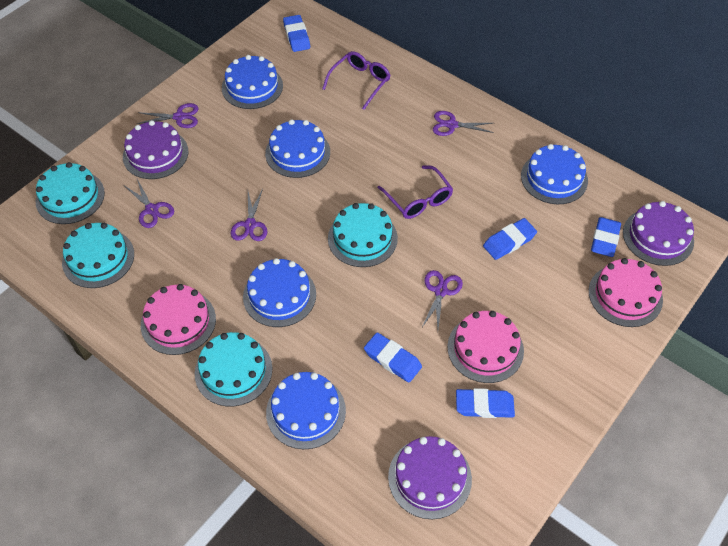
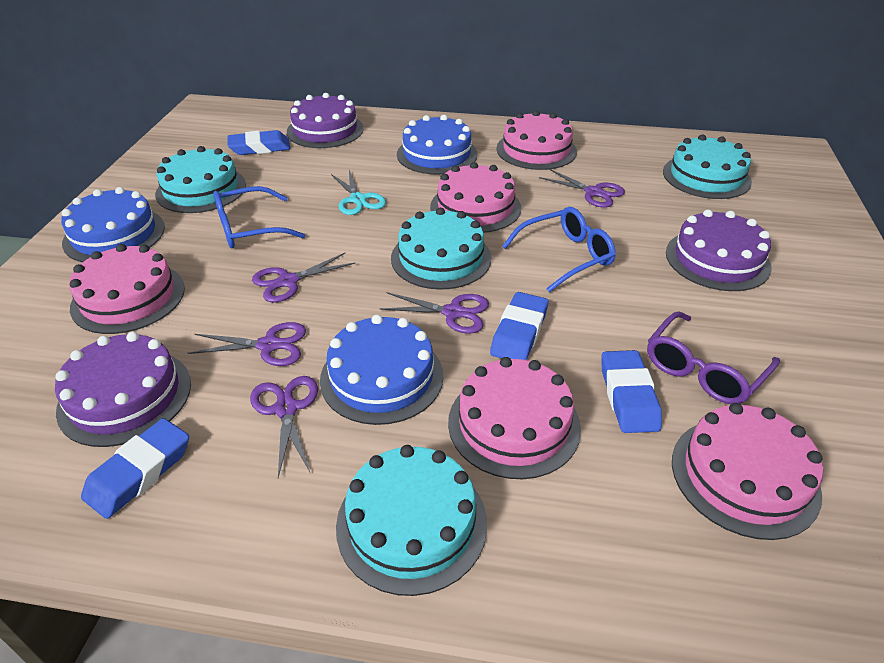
blue cake: [222,55,283,109] [243,258,316,327] [265,119,330,178] [266,372,346,449] [521,144,588,204] = 5 -> [61,187,165,262] [320,315,443,425] [397,115,478,175] = 3
blue eraser: [283,15,310,52] [364,332,422,383] [456,388,515,418] [483,218,537,260] [591,217,621,257] = 5 -> [81,418,189,519] [227,130,290,155] [490,292,548,360] [601,350,662,433] = 4
blue glasses: none = 0 -> [213,186,305,248] [502,207,616,292] = 2
pink cake: [141,284,216,355] [447,311,524,383] [589,258,663,327] = 3 -> [69,244,185,334] [430,162,521,233] [448,357,581,479] [496,110,577,170] [672,403,823,540] = 5
purple glasses: [322,51,391,110] [378,165,453,219] = 2 -> [647,311,780,404] = 1
turquoise scissors: none = 0 -> [331,170,386,215] = 1

